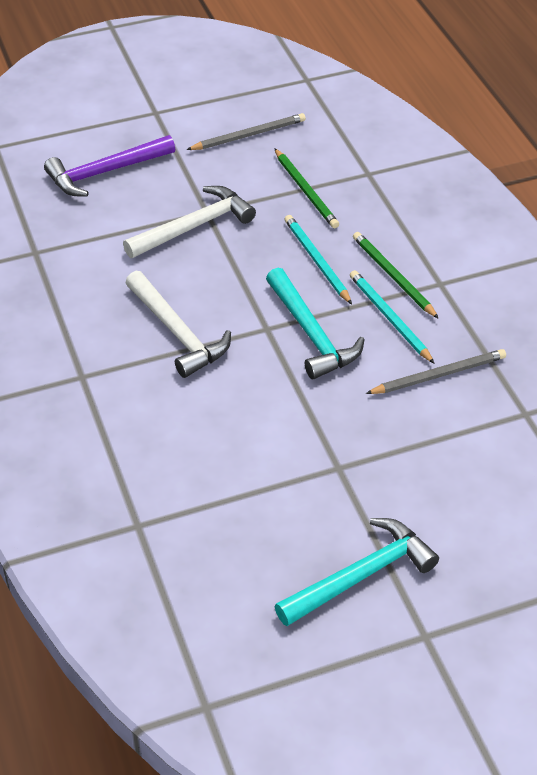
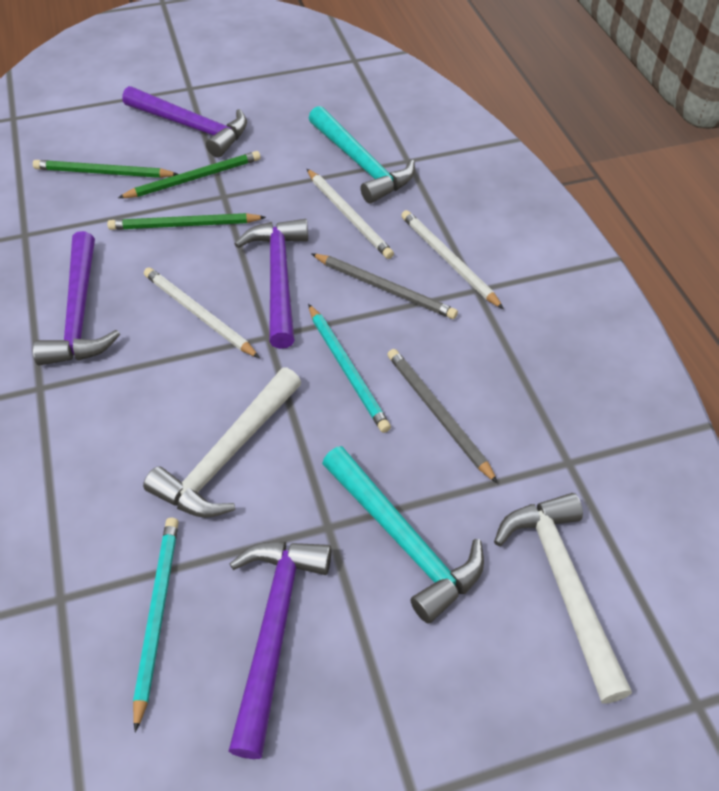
green pencil: [274,148,339,228] [353,232,439,319] = 2 -> [33,160,178,178] [107,213,266,230] [118,151,261,198] = 3
purple hammer: [44,135,175,197] = 1 -> [33,231,120,365] [122,86,247,157] [229,542,331,759] [235,219,308,349] = 4
white pencil: none = 0 -> [144,267,260,358] [307,169,394,259] [401,210,504,309] = 3

